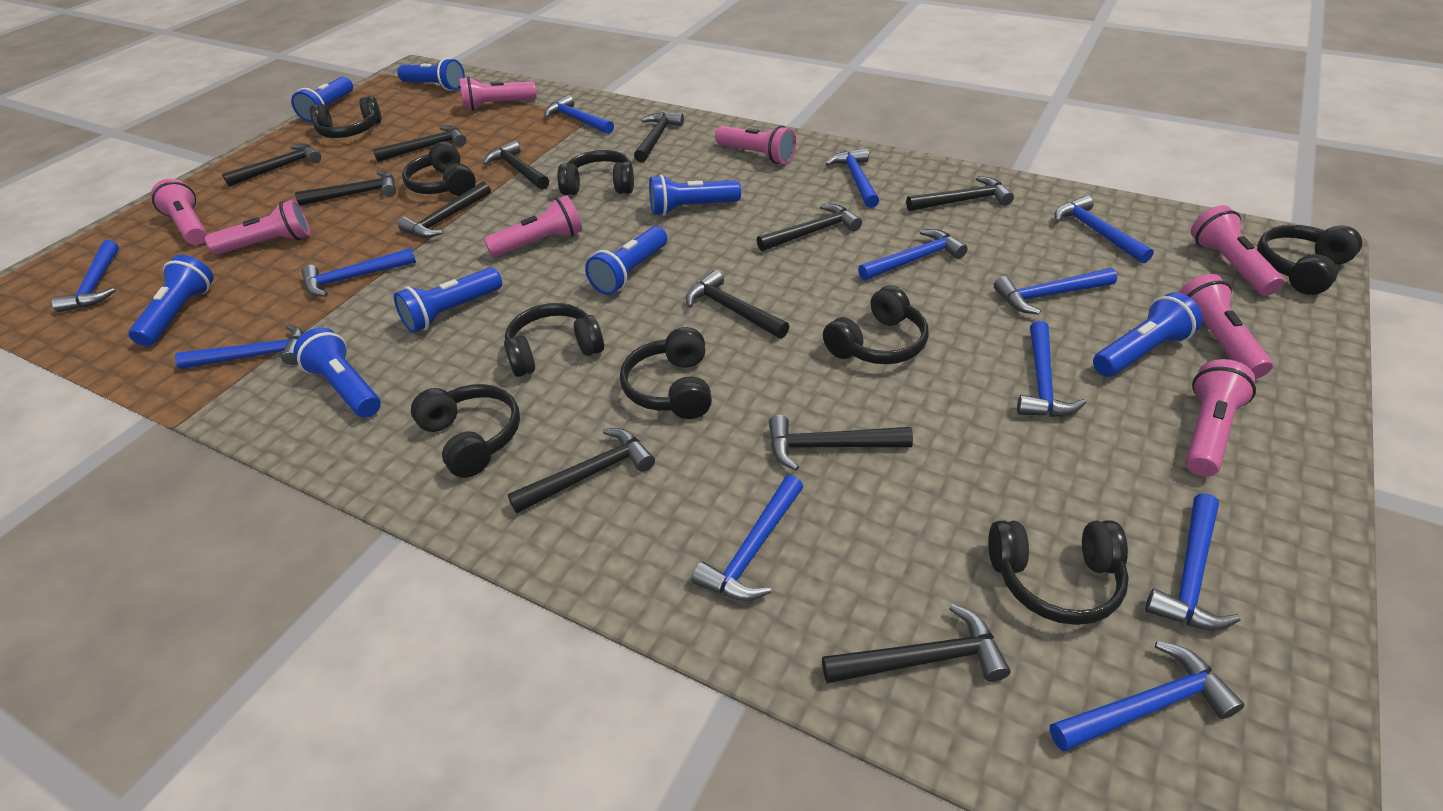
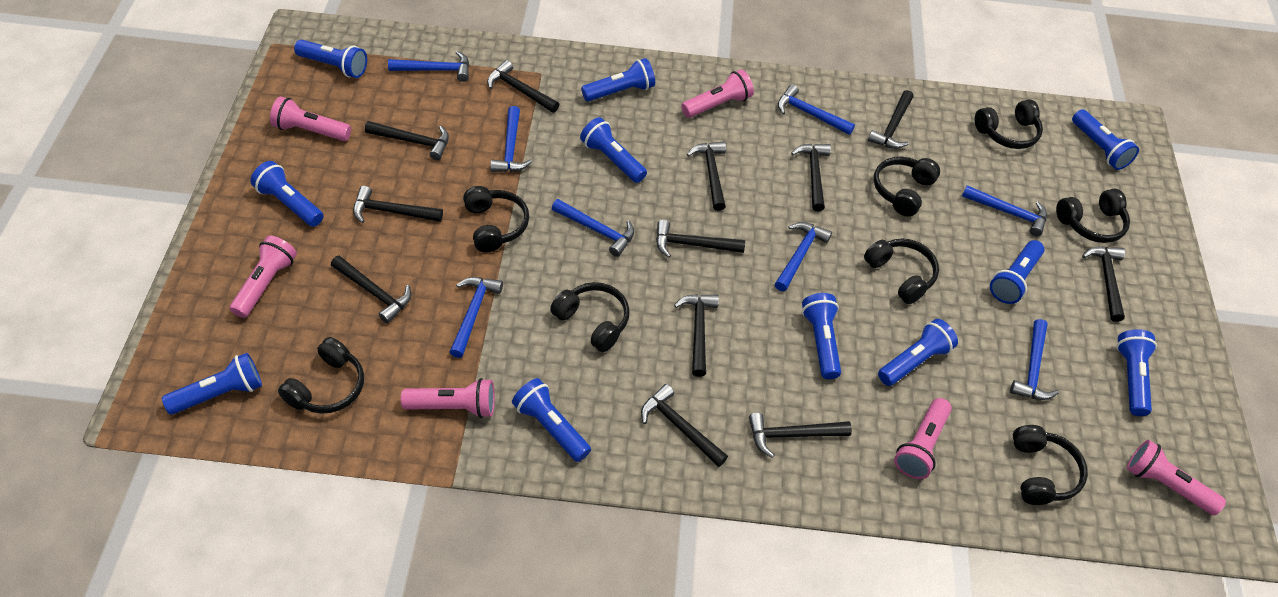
black headphones: [310,96,381,138] [402,142,476,196] [411,384,520,478] [504,303,604,377] [557,150,634,195] [620,327,712,419] [823,285,928,364] [988,520,1129,625] [1257,225,1362,295] = 9 -> [278,337,364,414] [463,186,529,253] [550,282,630,352] [864,238,939,304] [874,157,940,216] [975,99,1043,149] [1013,425,1088,505] [1056,189,1130,243] = 8
blue flashlight: [129,255,213,346] [291,77,353,122] [294,328,381,418] [394,267,502,333] [397,58,465,91] [585,226,667,295] [649,175,741,216] [1093,292,1203,377] = 8 -> [162,353,262,415] [250,161,324,227] [294,40,367,78] [512,378,591,462] [580,117,647,183] [581,58,655,102] [802,293,841,379] [878,319,958,386] [990,240,1044,304] [1072,109,1139,170] [1116,329,1157,416] = 11
blue hammer: [51,240,119,312] [175,324,304,369] [301,248,416,297] [544,95,614,134] [691,475,803,601] [826,148,879,208] [858,229,967,280] [994,268,1117,315] [1017,321,1086,417] [1050,641,1245,752] [1055,195,1154,264] [1145,493,1241,630] = 12 -> [388,51,469,82] [450,277,503,358] [490,106,532,172] [552,199,634,257] [775,222,832,291] [778,84,855,135] [962,185,1047,237] [1010,319,1059,400] = 8
pink flashlight: [151,179,207,245] [205,200,310,255] [460,77,537,111] [484,195,582,257] [715,125,796,164] [1179,274,1273,379] [1185,359,1256,477] [1191,205,1284,296] = 8 -> [229,236,297,318] [270,96,351,141] [401,378,495,418] [681,69,754,118] [894,398,952,479] [1127,440,1226,515] = 6

